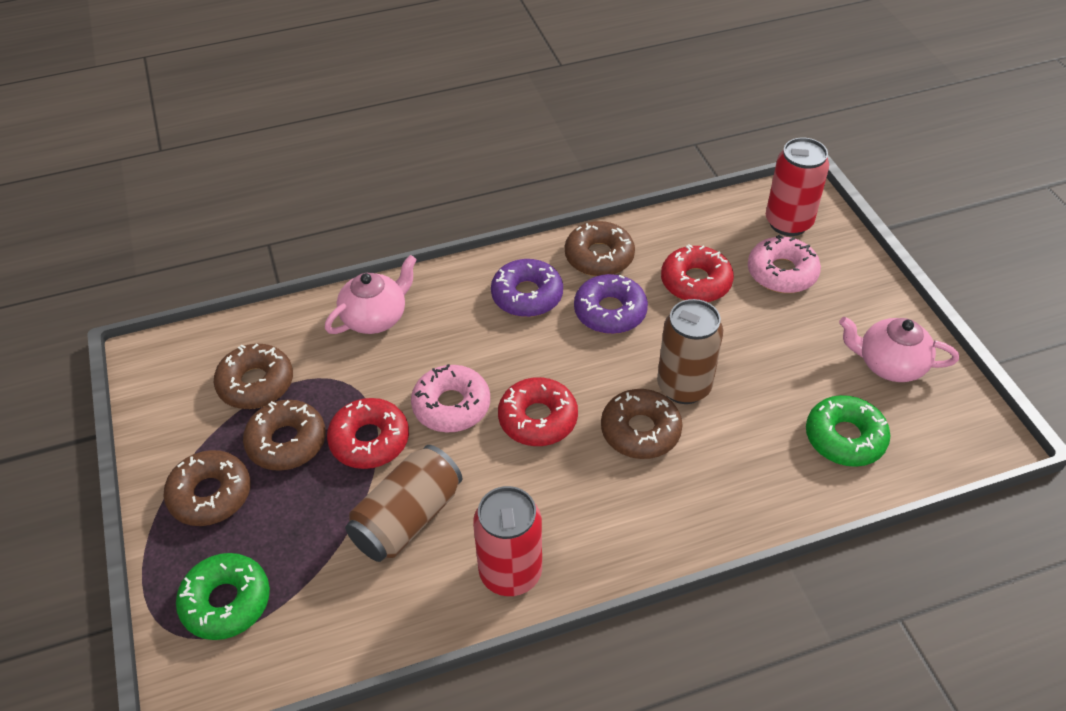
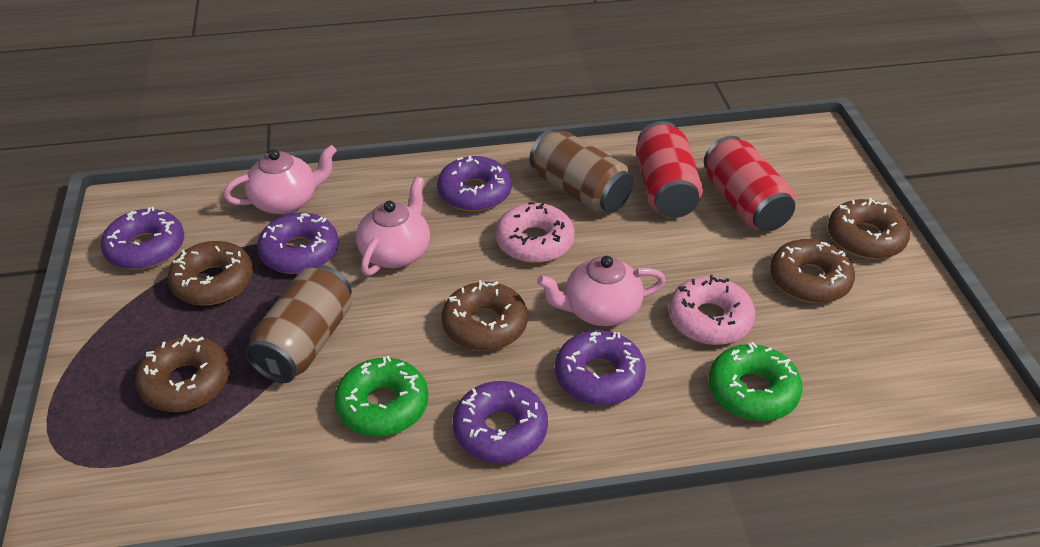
pink teapot: [325,255,417,334] [839,317,959,382] = 2 -> [223,145,337,214] [356,177,430,276] [537,256,666,326] = 3
purple donut: [491,259,563,317] [574,274,648,334] = 2 -> [101,207,184,270] [257,213,339,274] [437,156,512,212] [453,381,548,463] [555,330,646,405] = 5
red donut: [327,398,409,469] [498,377,578,446] [661,244,734,302] = 3 -> none = 0

